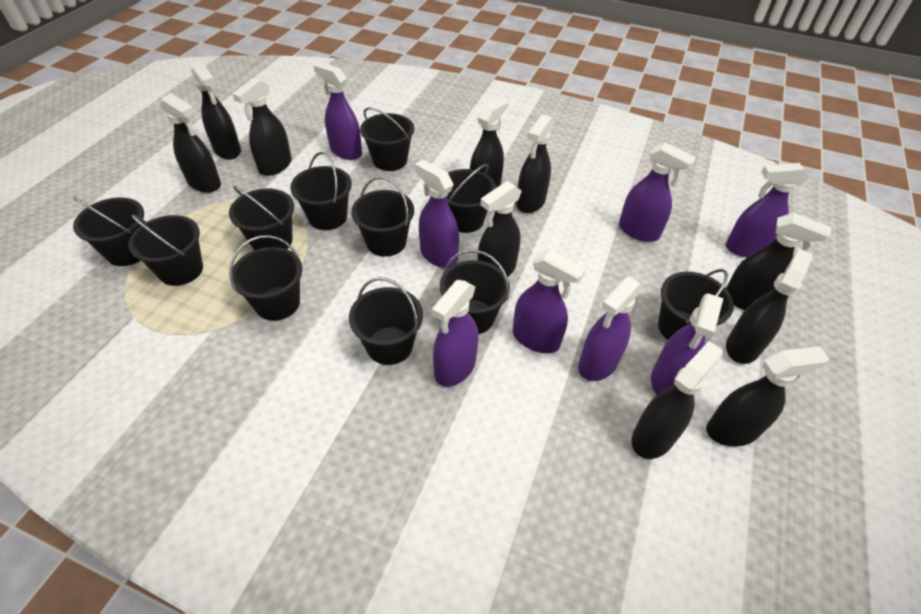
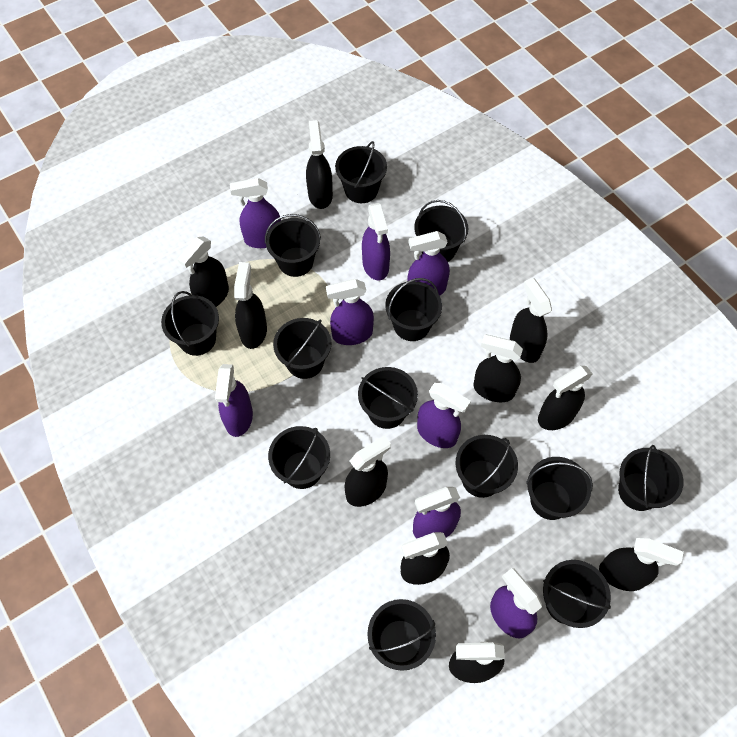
black bucket: [73,197,144,266] [128,214,203,286] [229,186,294,250] [229,235,303,321] [290,152,352,230] [349,277,423,365] [351,176,414,257] [360,107,414,171] [440,250,510,334] [446,164,496,233] [658,269,734,340] = 11 -> [161,291,219,356] [265,214,321,277] [268,426,330,489] [273,318,332,379] [335,141,387,203] [358,367,418,429] [368,599,436,671] [385,278,442,341] [414,200,469,262] [456,435,518,498] [526,457,593,520] [543,560,611,628] [618,445,683,511] = 13

